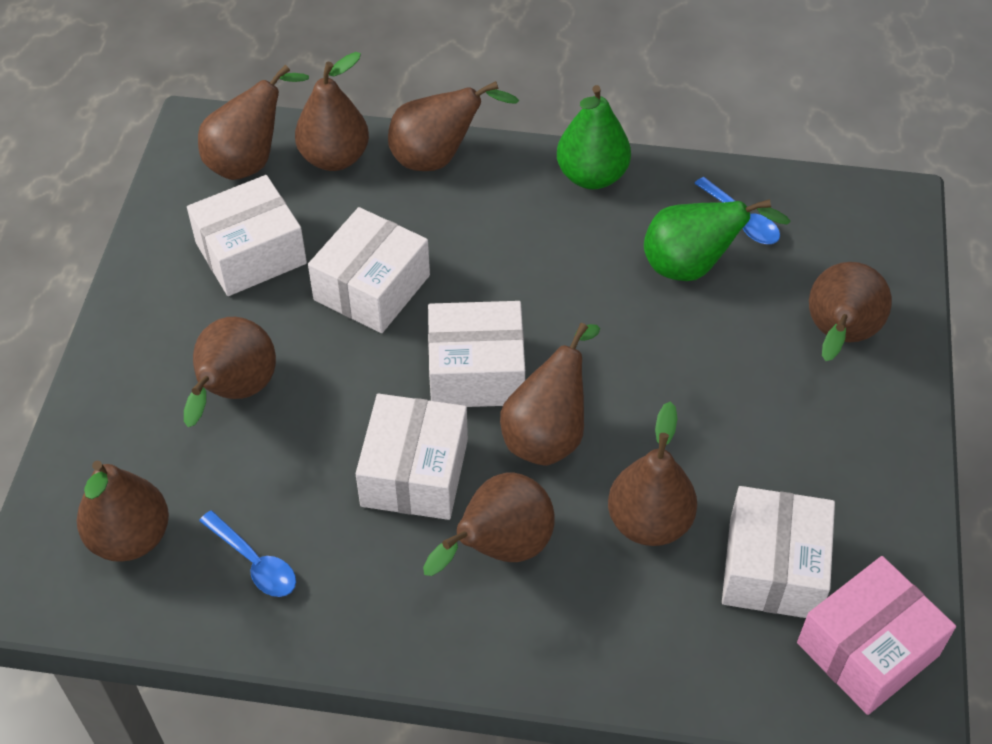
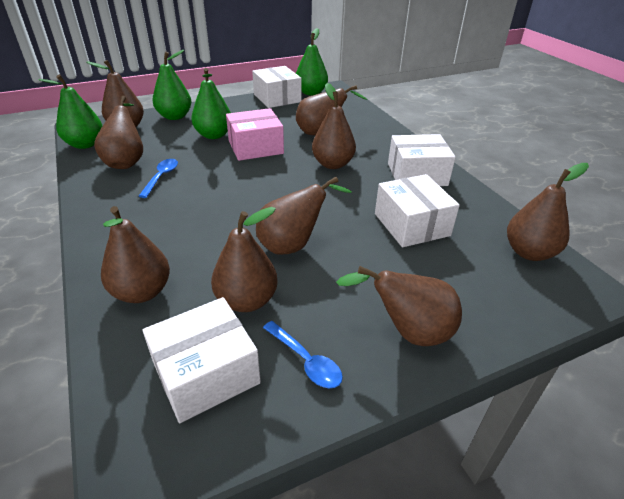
green pear: [557,85,631,189] [644,199,791,281] = 2 -> [38,74,102,149] [152,50,192,120] [191,68,231,139] [296,28,328,95] = 4
white box: [187,175,307,296] [308,207,430,333] [356,394,468,520] [428,301,525,407] [722,486,835,618] = 5 -> [142,297,261,423] [252,66,301,108] [375,174,460,247] [388,134,456,186] = 4

